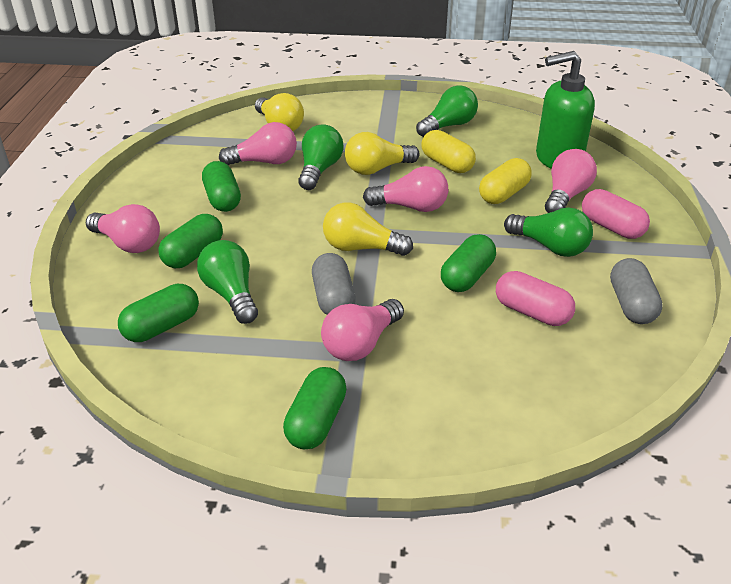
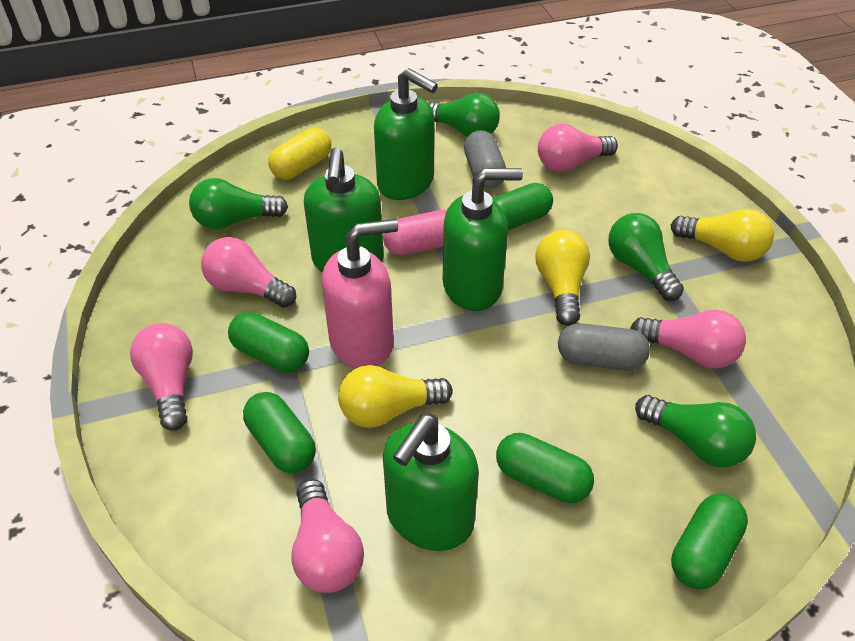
green soap dispenser: [536,51,595,169] = 1 -> [304,147,384,273] [374,68,438,200] [383,414,479,551] [443,168,523,311] = 4
pink capsule: [496,271,575,326] [582,189,650,239] = 2 -> [383,210,447,256] = 1
pink soap dispenser: none = 0 -> [322,219,398,369] = 1
yellow capsule: [421,130,476,173] [479,158,532,204] = 2 -> [268,128,331,179] = 1

